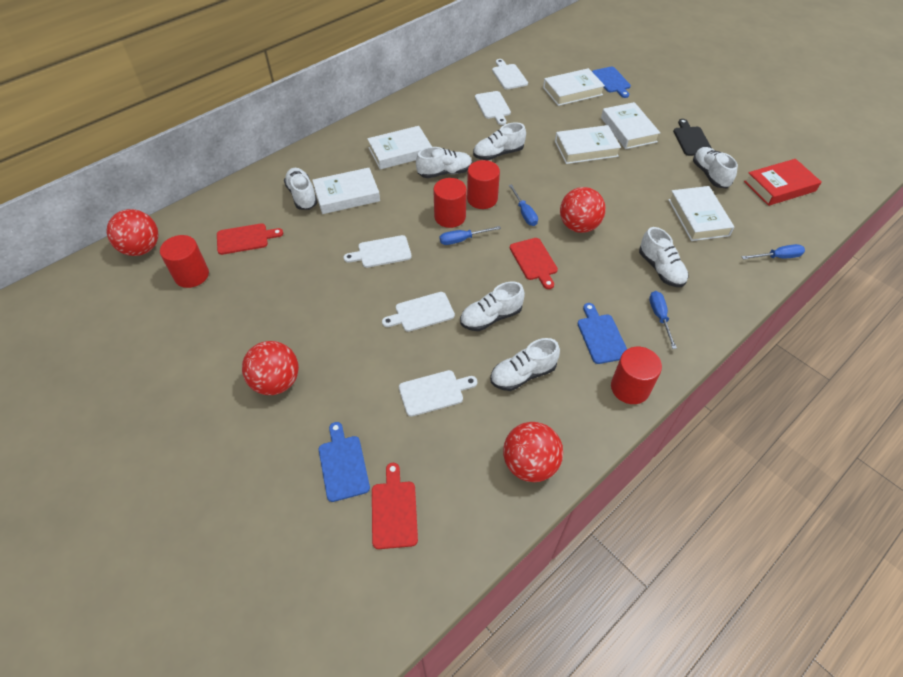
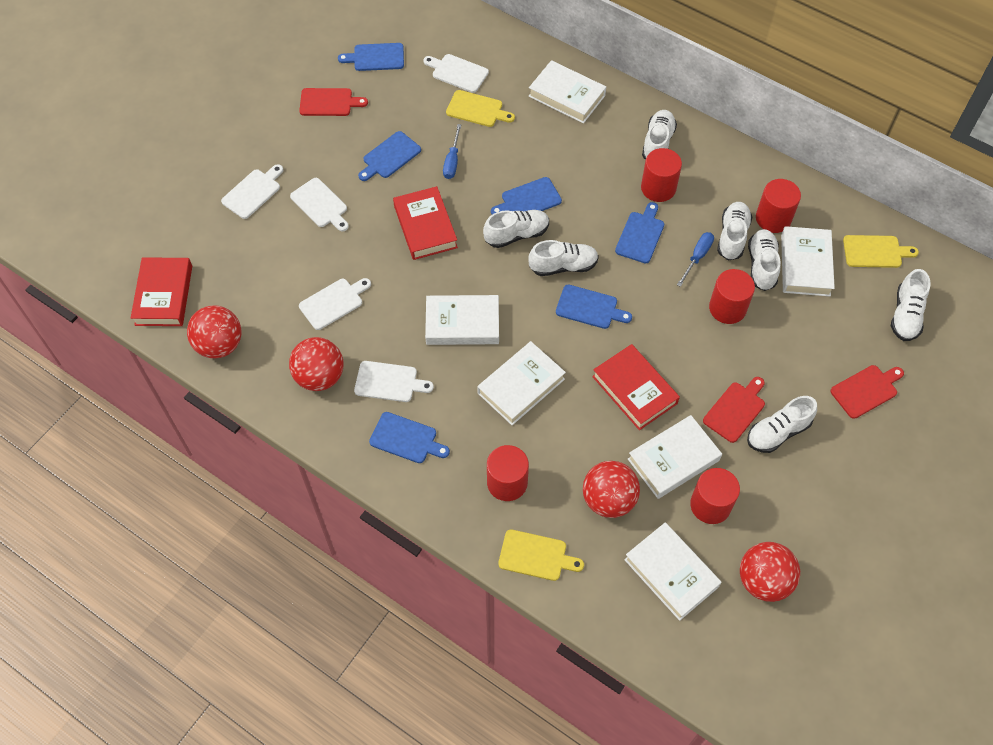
black cutting board: [673,119,712,156] = 1 -> none = 0
blue cutting board: [319,422,370,502] [578,303,627,364] [592,67,631,98] = 3 -> [338,43,404,71] [358,131,421,181] [369,412,450,463] [491,177,562,214] [556,285,632,329] [615,202,664,263] = 6
blue screwdriver: [440,226,501,245] [509,184,538,226] [649,291,677,349] [742,244,805,259] = 4 -> [443,124,461,179] [677,232,714,287] = 2
red book: [744,159,821,206] = 1 -> [131,257,192,326] [393,186,458,260] [592,344,680,430] = 3
red cylinder: [160,235,209,288] [433,178,467,228] [467,160,500,209] [611,347,662,404] = 4 -> [487,445,529,501] [641,148,682,202] [690,468,740,524] [709,269,755,324] [756,179,801,233] = 5
yellow cutting board: none = 0 -> [446,90,515,127] [498,529,584,581] [843,235,919,268] = 3

